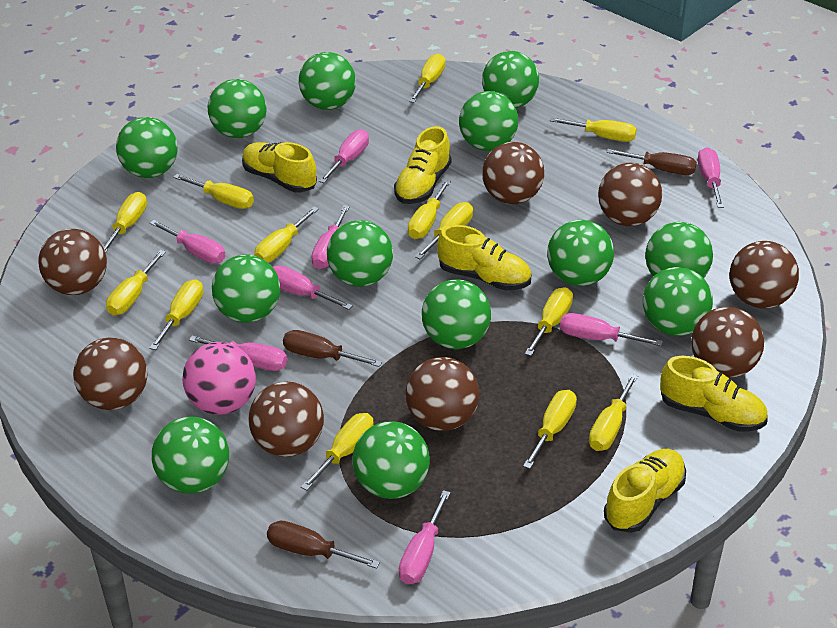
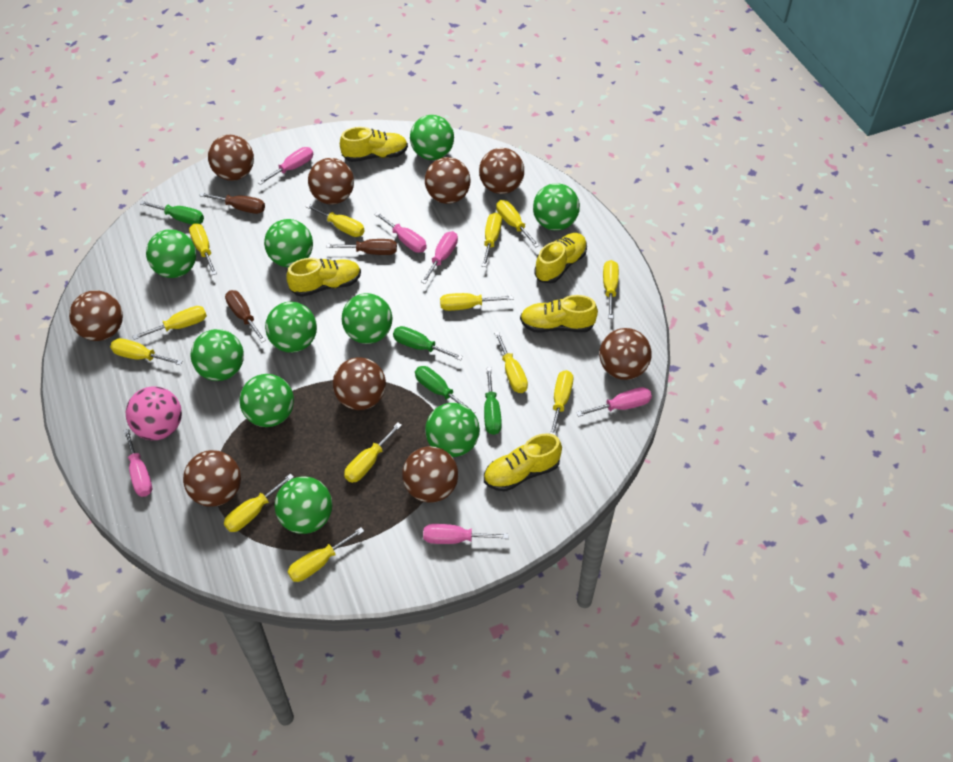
brown ball: [39,229,107,295] [73,337,148,410] [248,381,324,457] [406,357,479,431] [482,142,544,204] [598,163,662,226] [691,307,764,378] [730,241,799,309] = 8 -> [69,290,123,341] [183,450,241,507] [208,135,254,181] [308,158,354,204] [333,357,386,410] [402,446,458,503] [425,157,471,204] [479,148,524,194] [599,328,652,380] = 9
green ball: [116,117,177,178] [152,417,229,494] [208,79,267,138] [212,254,280,323] [299,52,356,110] [327,220,393,287] [352,421,430,499] [422,279,491,349] [459,91,518,151] [482,51,539,108] [547,220,614,286] [643,267,713,336] [645,222,713,278] = 13 -> [146,229,196,278] [191,329,244,381] [240,374,294,427] [264,219,313,267] [265,302,317,353] [274,476,332,534] [342,293,392,344] [410,115,454,160] [425,403,480,457] [533,183,580,231] = 10
green screwdriver: none = 0 -> [140,201,204,225] [393,326,463,360] [415,366,476,413] [484,367,502,435] = 4
pink screwdriver: [150,220,226,264] [189,336,287,371] [273,265,353,310] [311,205,350,269] [319,129,369,183] [399,490,451,584] [560,313,663,346] [698,147,724,208] = 8 -> [124,429,152,497] [257,147,313,185] [374,212,427,253] [421,231,458,284] [423,524,509,544] [576,387,652,417] = 6

